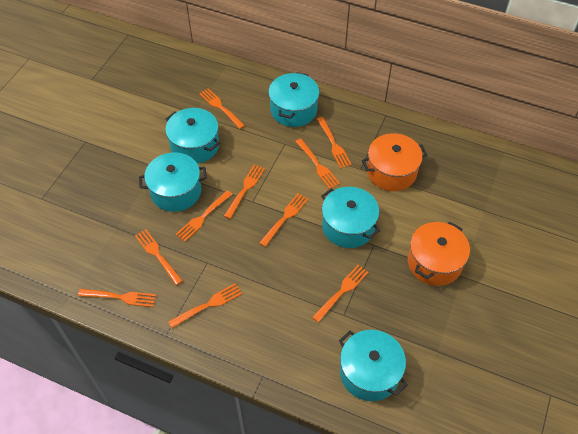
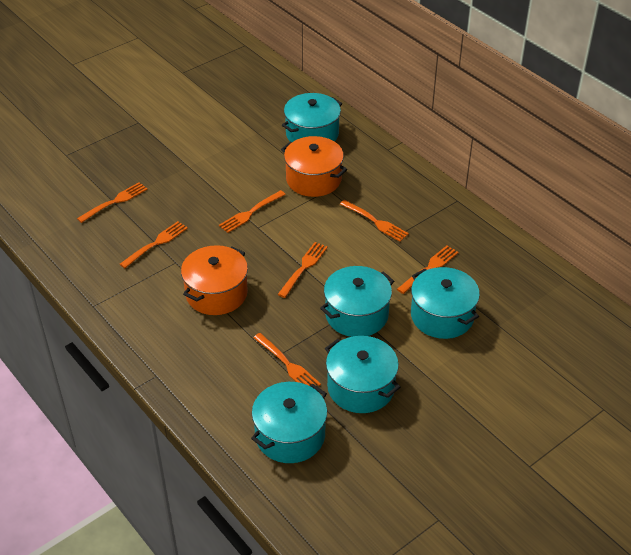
orange fork: [78,289,156,307] [135,229,183,285] [168,283,242,328] [176,190,233,242] [199,88,245,129] [224,165,265,219] [259,193,308,247] [295,138,340,189] [312,265,369,323] [317,117,352,169] = 10 -> [77,182,148,223] [120,221,188,268] [219,190,286,233] [253,333,321,386] [277,242,328,298] [340,200,409,242] [397,245,458,294] = 7

